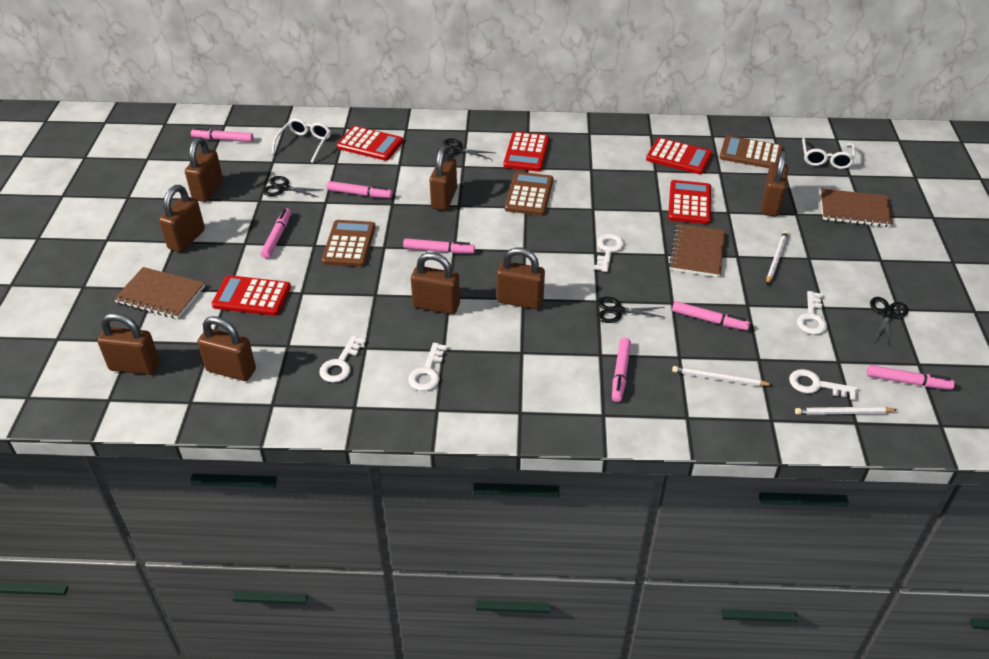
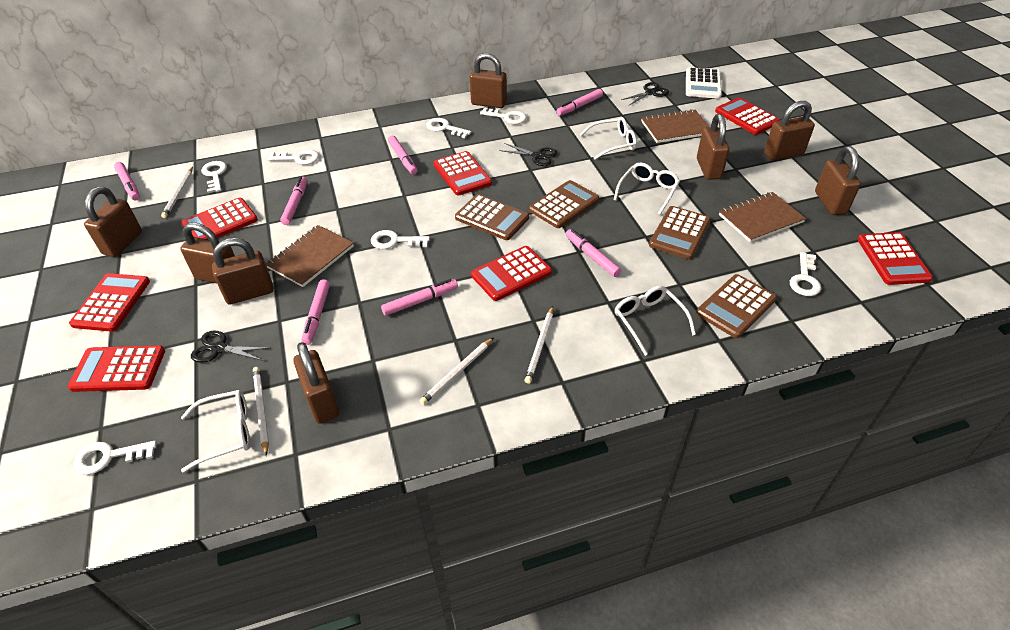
black scissors: [262,176,324,197] [437,138,496,160] [597,297,666,323] [870,297,908,347] = 4 -> [191,330,270,363] [499,143,557,166] [621,82,669,105] = 3
brown calculator: [322,220,376,267] [505,172,553,216] [719,136,783,168] = 3 -> [455,194,529,240] [529,180,599,228] [649,206,711,259] [696,274,777,338] = 4
red calculator: [212,275,291,316] [337,126,403,161] [503,132,550,172] [646,138,713,174] [668,180,711,224] = 5 -> [68,345,165,392] [69,273,150,332] [181,198,258,240] [433,151,492,196] [471,246,552,301] [715,97,780,135] [857,232,933,285] = 7
white calculator: none = 0 -> [686,67,722,99] = 1
white glasses: [271,118,331,163] [802,138,855,169] = 2 -> [181,390,250,473] [580,117,637,160] [614,163,680,215] [615,286,696,356] = 4
white key: [319,336,366,383] [408,343,448,391] [594,234,624,272] [789,369,858,400] [797,291,827,335] = 5 -> [74,441,157,475] [201,161,227,193] [267,150,319,165] [371,230,430,249] [426,118,471,138] [480,107,527,124] [790,252,821,296] = 7
white pencil: [672,366,772,386] [767,231,788,285] [795,407,897,415] = 3 -> [161,167,193,218] [253,367,269,456] [419,337,494,405] [525,306,553,384] = 4

